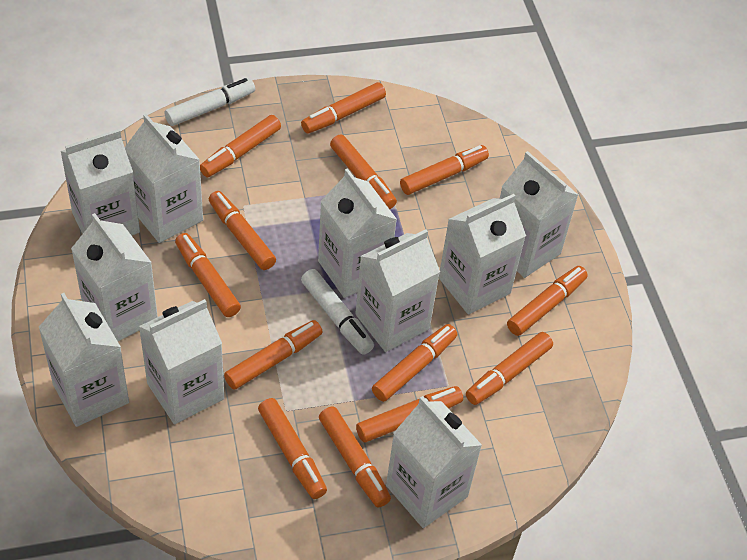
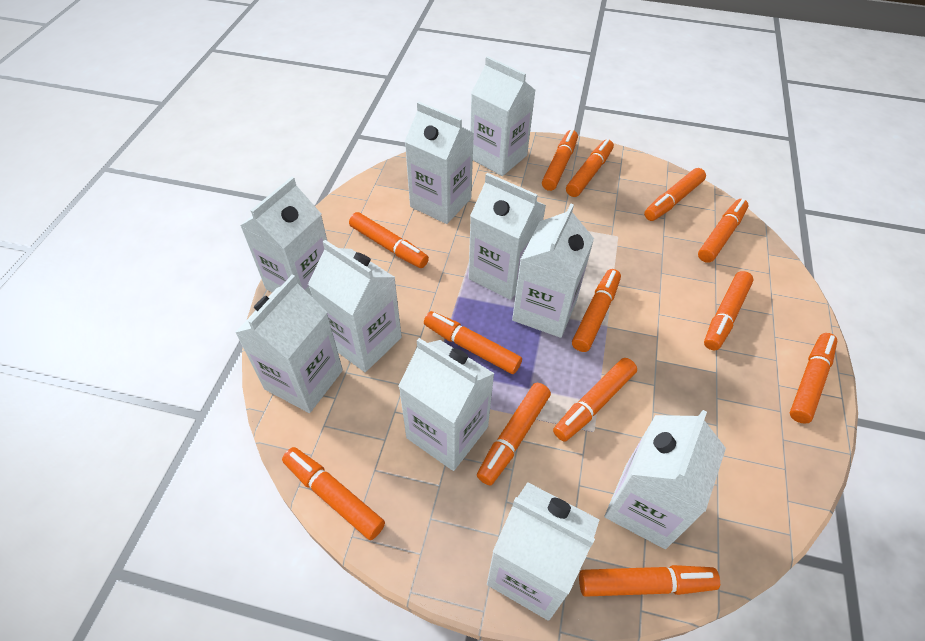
white marker: [165,78,255,126] [301,269,374,355] = 2 -> none = 0

